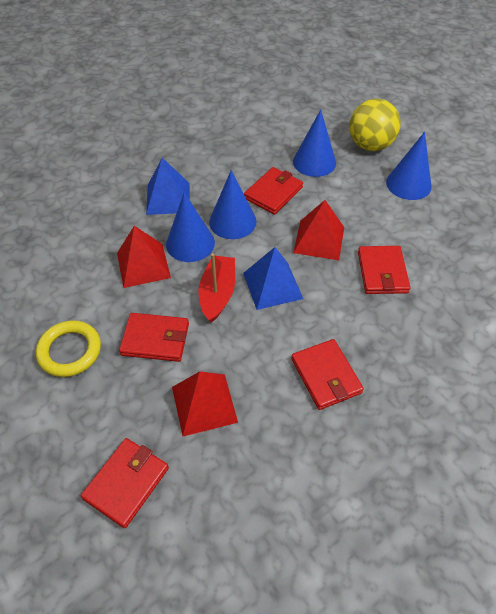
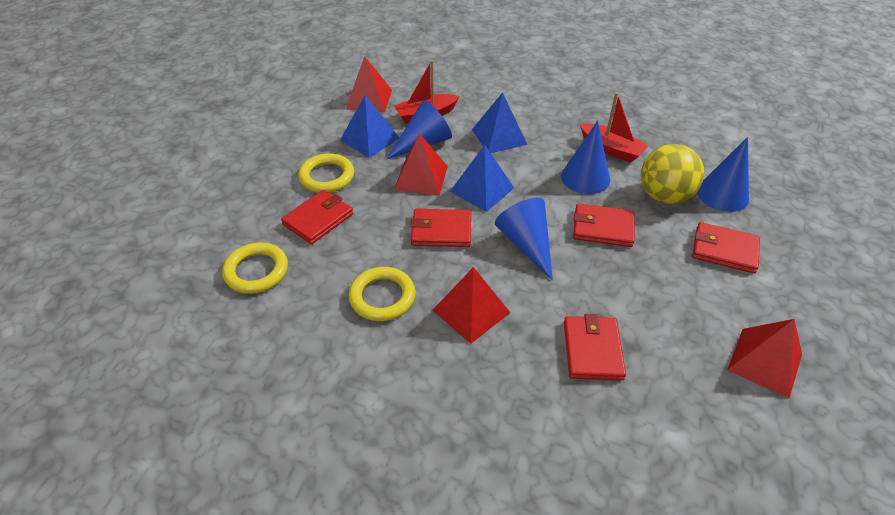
blue pyramid: [146,158,190,215] [243,247,303,310] = 2 -> [340,95,399,158] [450,145,514,212] [472,92,527,153] = 3
red boat: [198,253,235,323] = 1 -> [394,60,459,124] [580,92,649,162] = 2
red pyramid: [117,226,171,288] [172,371,238,436] [293,200,344,260] = 3 -> [345,56,392,112] [394,133,448,196] [432,267,510,344] [727,319,802,398] = 4
yellow ring: [36,320,101,377] = 1 -> [222,243,288,294] [298,153,354,193] [349,267,415,321] = 3

